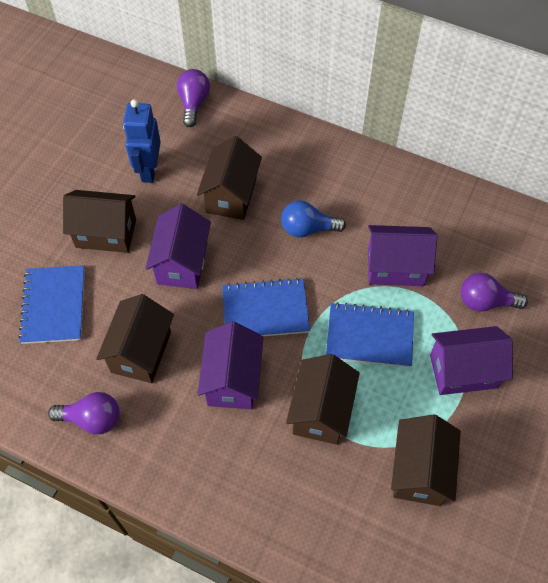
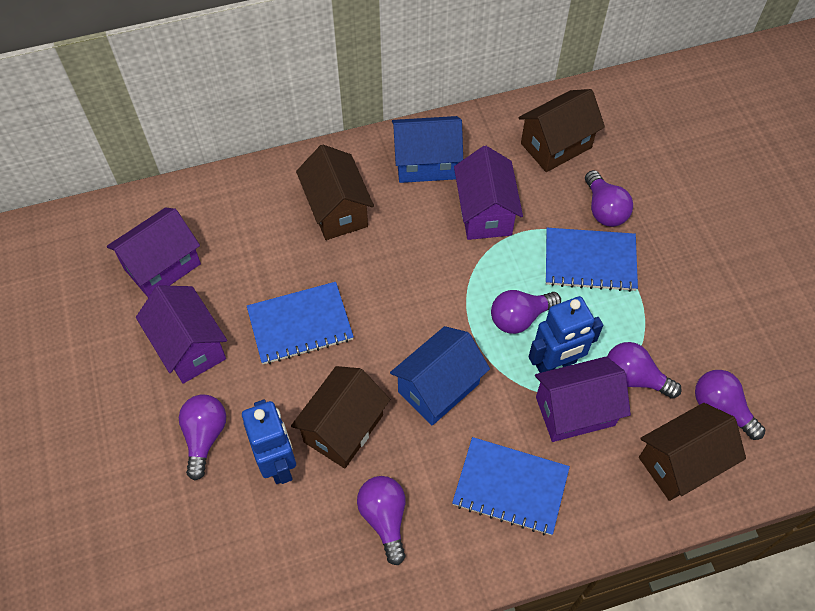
blue house: none = 0 -> [390,326,490,426] [392,116,463,183] = 2
blue light bulb: [281,200,346,237] = 1 -> none = 0
blue robot: [123,99,161,183] = 1 -> [242,400,296,484] [528,296,603,373] = 2
brown house: [63,190,136,253] [96,294,174,383] [197,136,262,220] [286,354,360,445] [391,415,461,506] = 5 -> [291,366,390,468] [296,144,374,240] [518,89,605,172] [639,403,746,501] = 4
purple light bulb: [48,392,120,434] [177,69,210,127] [461,273,528,312] = 3 -> [179,395,226,481] [357,476,406,565] [491,290,561,334] [585,170,633,227] [607,342,682,399] [695,370,765,440] = 6

